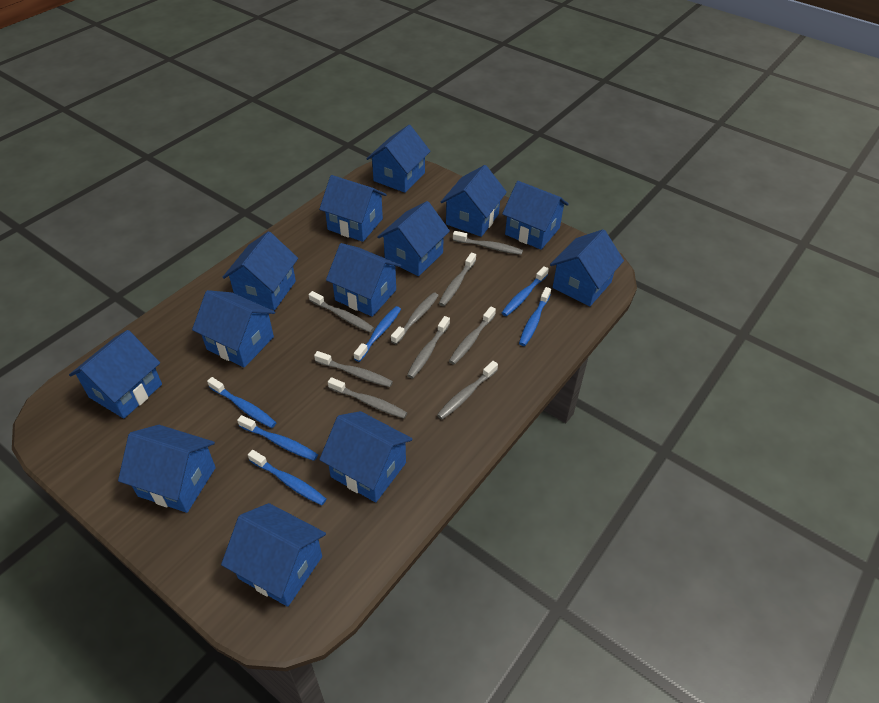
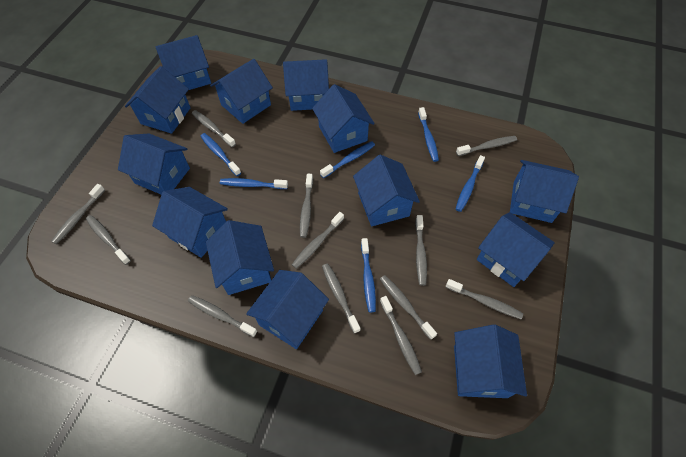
grey toothbrush: [309,291,374,333] [314,351,393,387] [328,377,407,418] [391,292,439,344] [407,316,450,378] [437,361,498,420] [439,253,476,306] [449,307,496,365] [453,231,523,255] = 9 -> [51,184,105,244] [86,215,131,265] [188,295,258,337] [192,110,236,147] [292,212,344,269] [300,174,313,238] [322,263,361,334] [380,275,437,340] [380,296,422,375] [415,215,427,286] [446,279,523,319] [456,136,517,156] = 12

